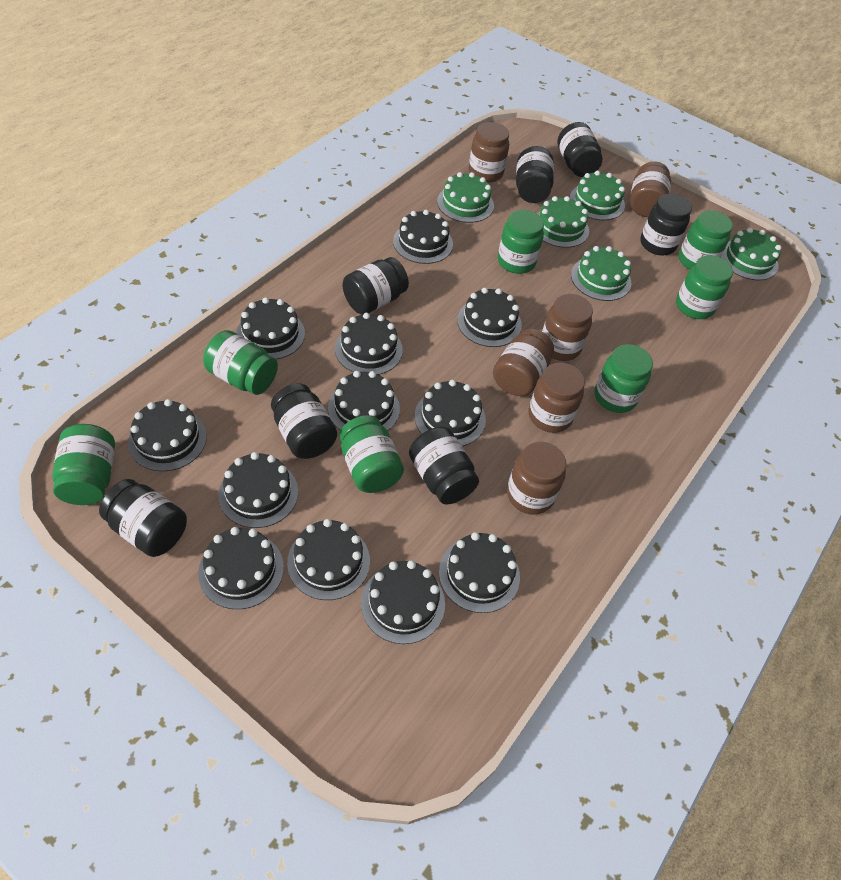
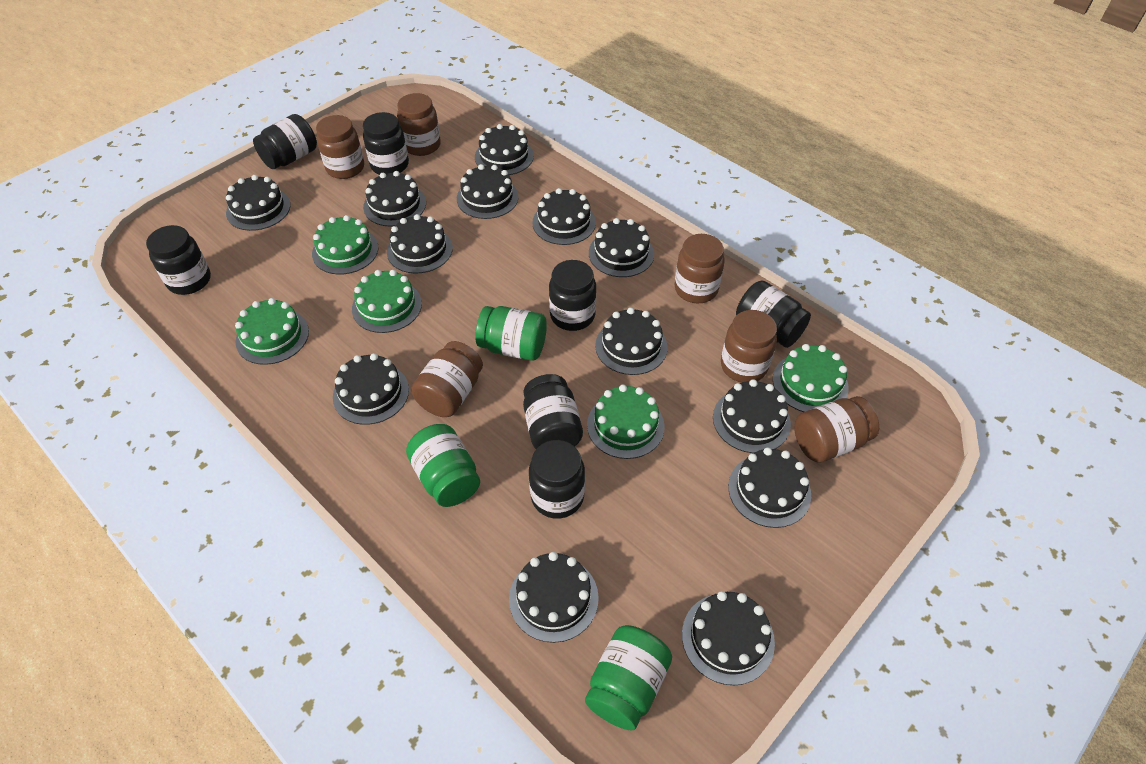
black cake: [128,399,207,471] [198,527,284,609] [218,452,298,528] [236,297,305,359] [287,519,370,600] [328,371,400,431] [335,313,403,375] [361,560,445,644] [393,210,453,264] [415,380,486,446] [439,532,520,613] [457,288,522,347] = 12 -> [226,175,291,231] [333,353,409,425] [363,171,426,226] [387,214,453,274] [457,164,519,219] [475,124,534,175] [509,552,599,643] [532,188,596,245] [589,218,654,277] [595,308,667,375] [682,591,775,685] [713,379,791,453] [728,447,811,528] = 13
green jar: [52,424,115,505] [203,330,278,395] [339,415,404,493] [498,210,544,274] [594,344,653,413] [676,255,733,319] [679,210,733,270] = 7 -> [406,424,480,507] [475,306,547,361] [585,625,672,730] = 3

